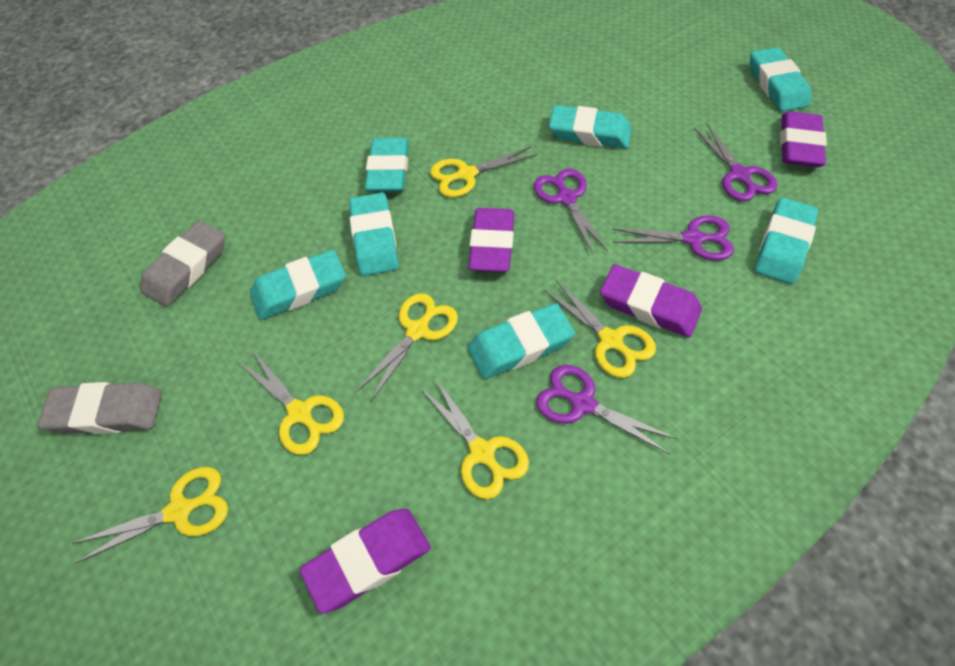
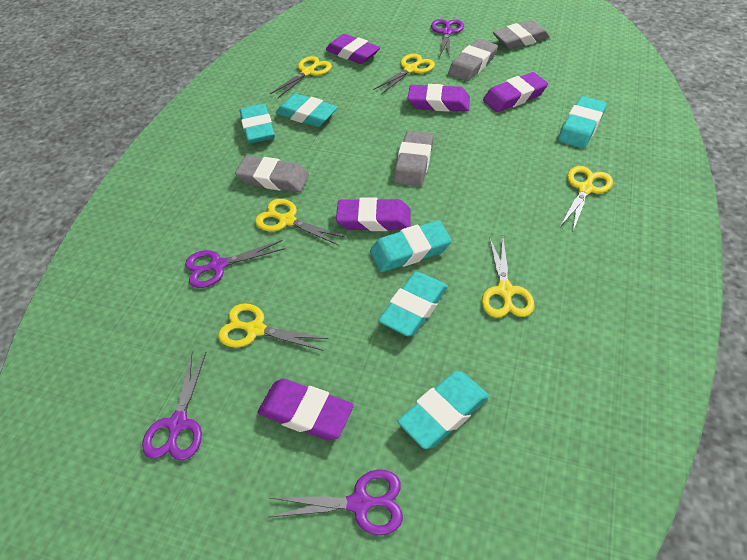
grey eraser: [38,382,162,434] [140,221,225,307] = 2 -> [235,156,309,192] [394,131,434,187] [448,39,498,82] [493,20,550,49] = 4
purple eraser: [300,509,431,614] [468,208,514,272] [600,264,702,337] [780,111,827,167] = 4 -> [257,379,354,441] [326,34,380,64] [336,197,411,231] [408,84,470,112] [483,72,548,112] = 5
turquoise eraser: [250,250,346,320] [349,193,398,276] [365,137,409,192] [468,303,575,379] [549,105,632,148] [750,47,811,112] [755,198,818,284] = 7 -> [240,104,275,144] [276,93,338,127] [370,220,452,272] [378,272,448,336] [397,371,489,449] [558,96,607,148] = 6

